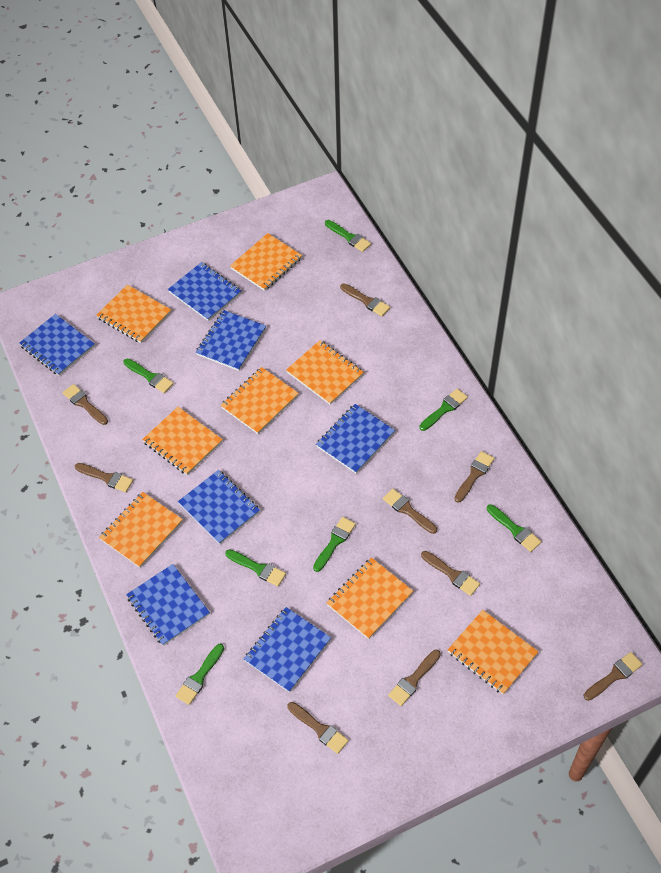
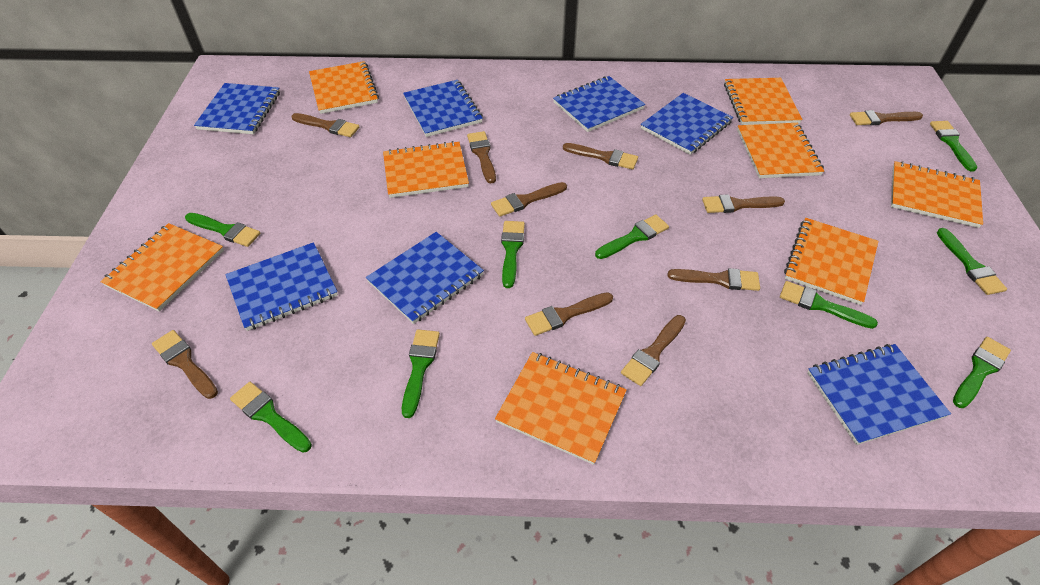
brown brush: [63,384,108,425] [75,463,133,492] [288,702,349,754] [340,283,390,316] [383,489,437,534] [388,650,441,706] [421,551,480,596] [454,451,494,502] [584,652,643,701] = 9 -> [152,330,218,399] [291,113,359,137] [467,131,496,184] [491,182,567,217] [525,292,613,336] [563,143,638,170] [621,315,686,386] [668,268,760,291] [702,194,785,213] [850,110,923,125] = 10
green brush: [123,358,174,393] [176,644,224,705] [225,549,286,586] [313,517,356,572] [325,220,371,252] [419,389,468,431] [487,504,541,552] = 7 -> [185,213,260,247] [230,382,312,453] [402,329,440,418] [501,221,525,288] [595,215,669,259] [780,281,878,329] [930,121,977,172] [937,228,1007,295] [953,337,1011,408] = 9

